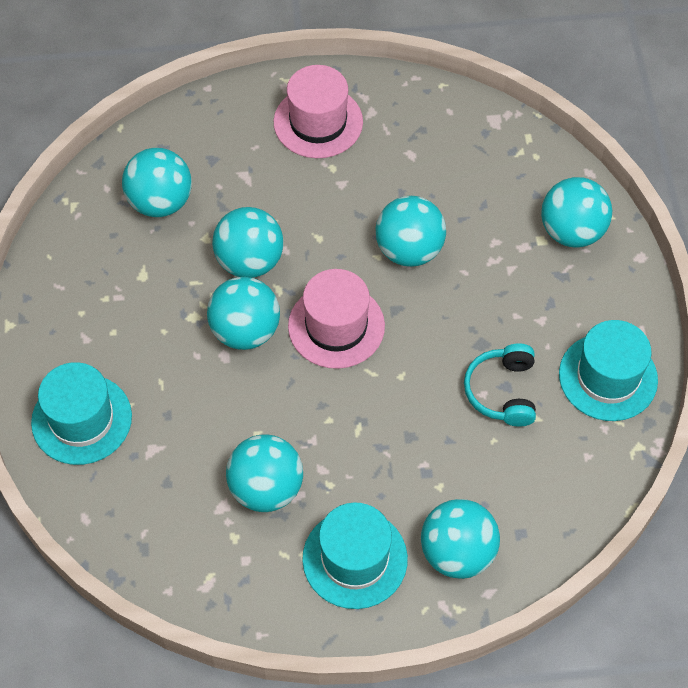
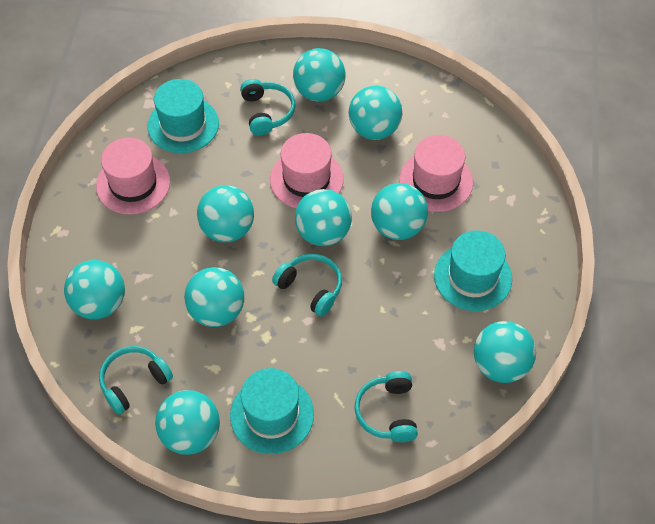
pink hat: [274,65,363,158] [288,269,385,369] = 2 -> [96,138,170,215] [270,133,344,208] [399,135,473,212] = 3
turquoise ball: [122,148,192,217] [207,277,280,350] [212,207,284,278] [226,435,303,512] [376,196,446,267] [421,499,500,579] [541,177,612,248] = 7 -> [64,260,125,319] [155,390,220,455] [184,267,244,327] [197,185,254,242] [293,48,346,102] [295,189,352,246] [349,86,402,140] [371,183,428,240] [474,321,536,383] = 9
turquoise headphones: [464,343,536,427] = 1 -> [99,346,173,415] [240,79,296,136] [272,254,342,316] [354,371,418,442] = 4

